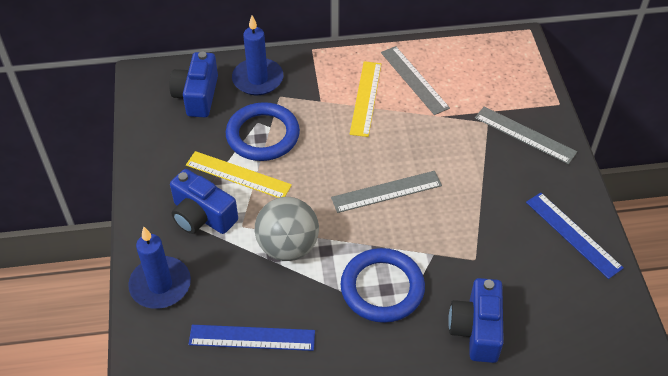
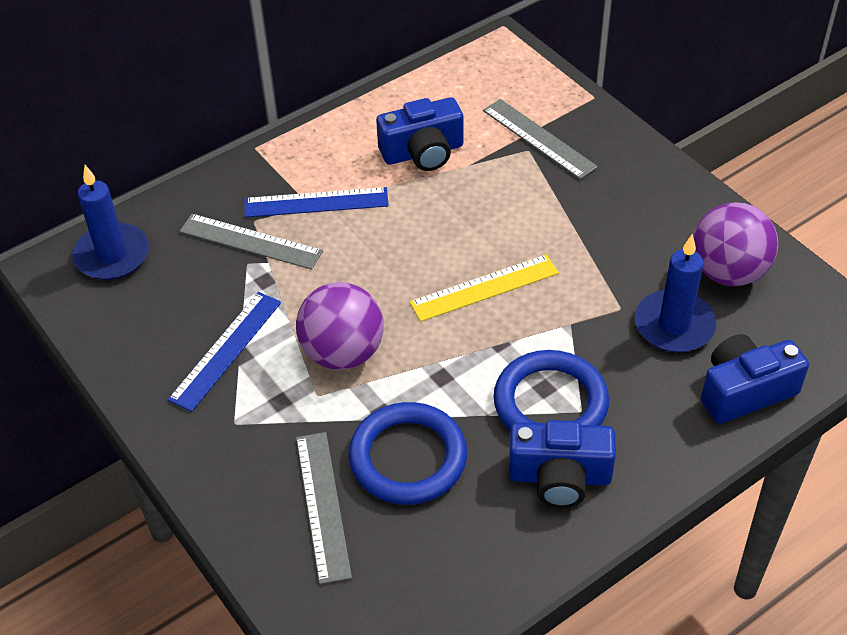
grey ball: [255,197,319,261] = 1 -> none = 0
purple ball: none = 0 -> [296,282,384,370] [693,202,778,286] = 2
yellow ruler: [186,151,292,198] [350,61,381,137] = 2 -> [410,254,559,322] = 1

